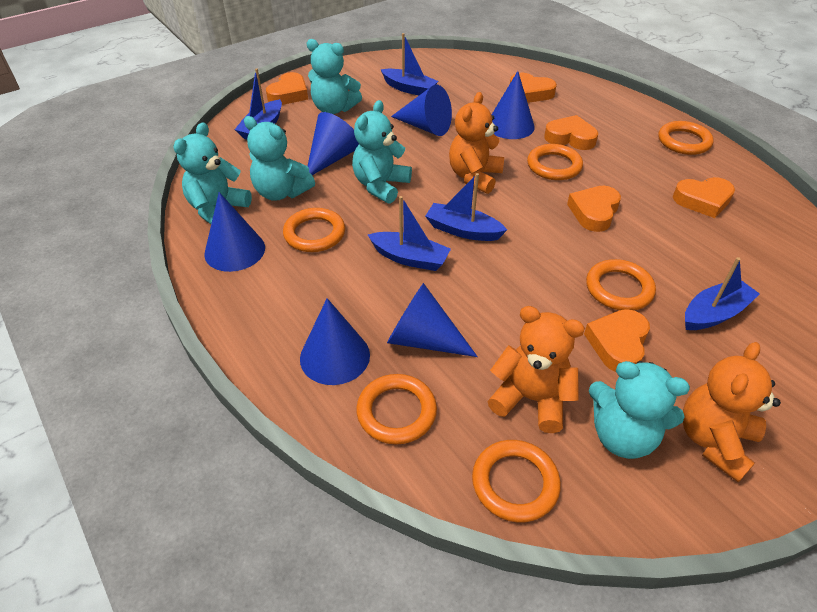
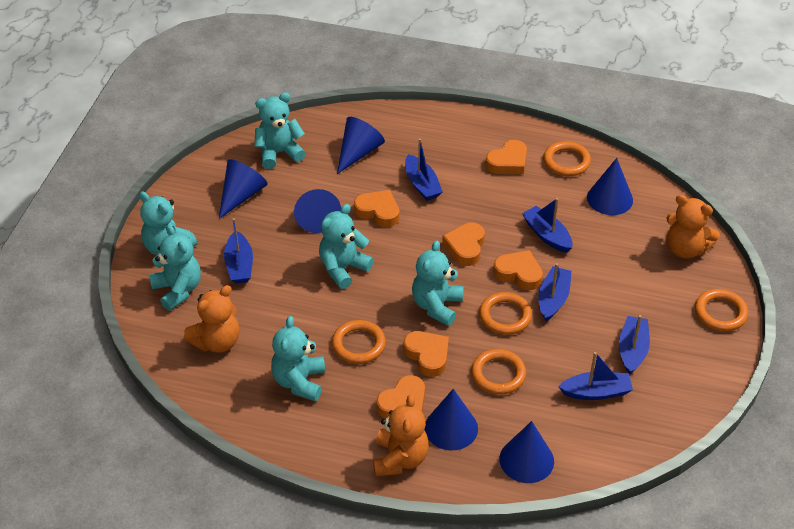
blue boat: [234,68,282,139] [368,196,451,271] [381,33,438,96] [425,173,507,241] [685,257,760,330] = 5 -> [224,218,253,284] [405,138,443,201] [522,198,573,253] [538,263,572,321] [558,352,633,400] [619,315,650,375] = 6
orange ring: [283,208,345,252] [356,374,437,445] [472,440,561,523] [527,144,583,180] [586,259,656,310] [658,121,714,155] = 6 -> [332,320,386,364] [471,349,526,395] [479,292,532,335] [543,141,591,176] [695,289,748,331] = 5
turquoise teddy bear: [173,122,252,224] [244,116,315,201] [307,39,362,114] [352,100,412,204] [589,361,690,459] = 5 -> [139,191,197,255] [149,225,201,311] [254,92,306,169] [271,316,325,401] [319,204,374,289] [412,240,463,326] = 6

